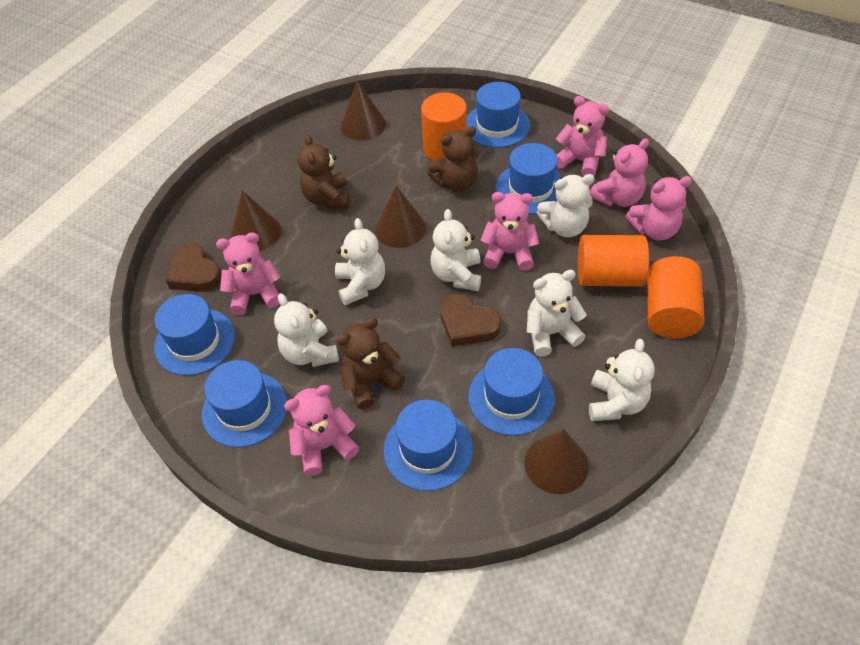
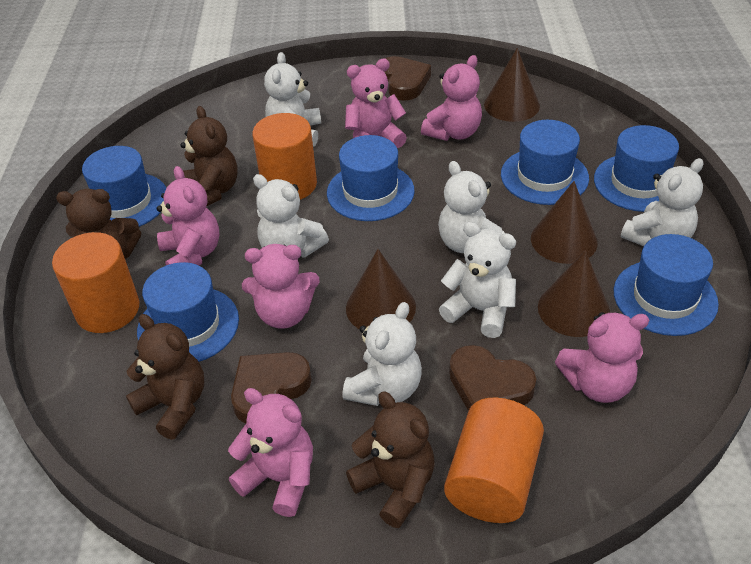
brown heart: [166,243,221,292] [440,294,501,347] = 2 -> [231,352,312,424] [385,56,431,101] [449,345,536,411] = 3
brown teddy bear: [298,134,350,209] [337,318,405,409] [428,126,478,191] = 3 -> [56,189,141,259] [126,314,204,440] [180,106,238,206] [346,391,435,528] = 4

